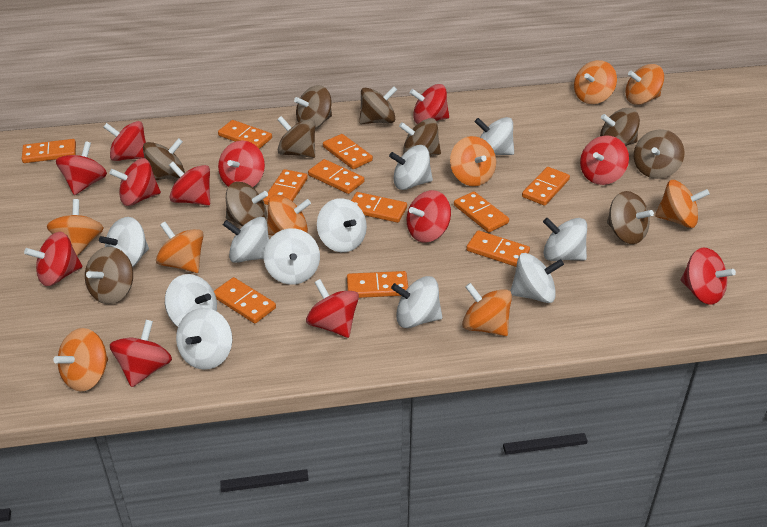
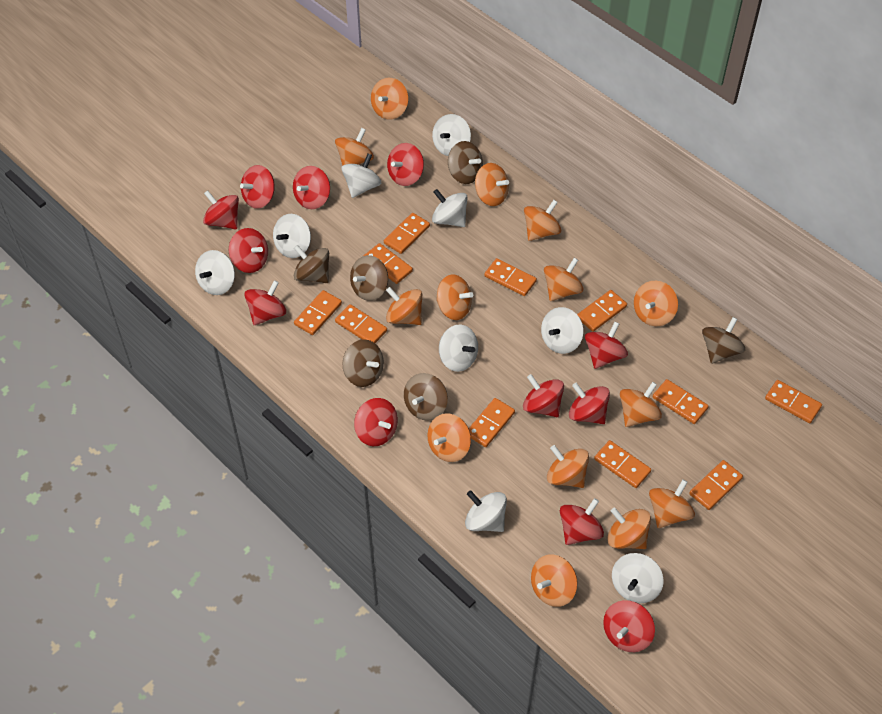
brown spinning top: [85,247,133,304] [143,138,185,180] [226,182,268,227] [277,116,315,158] [294,85,332,129] [359,86,397,124] [399,118,441,156] [600,108,640,146] [607,191,654,244] [634,130,684,179] = 10 -> [294,245,329,283] [343,339,384,387] [350,255,388,301] [404,373,448,421] [448,141,483,184] [702,317,745,364] = 6
orange spinning top: [47,199,104,256] [53,328,108,391] [156,222,204,273] [267,195,311,235] [450,136,496,186] [462,283,512,336] [574,60,617,104] [625,64,664,105] [655,180,709,228] = 9 -> [335,128,374,166] [371,78,408,119] [386,287,422,325] [428,413,471,462] [436,275,473,320] [475,163,509,206] [524,200,561,241] [531,554,578,607] [544,258,583,301] [547,445,589,488] [607,507,651,549] [620,382,662,427] [634,281,678,326] [649,480,695,528] = 14
white spinning top: [99,217,149,267] [165,274,217,327] [176,308,232,370] [223,217,269,263] [264,228,320,285] [317,198,367,252] [389,145,433,190] [391,276,442,328] [475,117,514,155] [511,253,564,303] [543,218,587,261] = 11 -> [195,250,235,295] [273,214,311,258] [341,154,381,198] [432,114,471,156] [432,189,468,227] [439,324,478,372] [465,490,507,532] [541,307,583,354] [612,553,664,603] = 9

